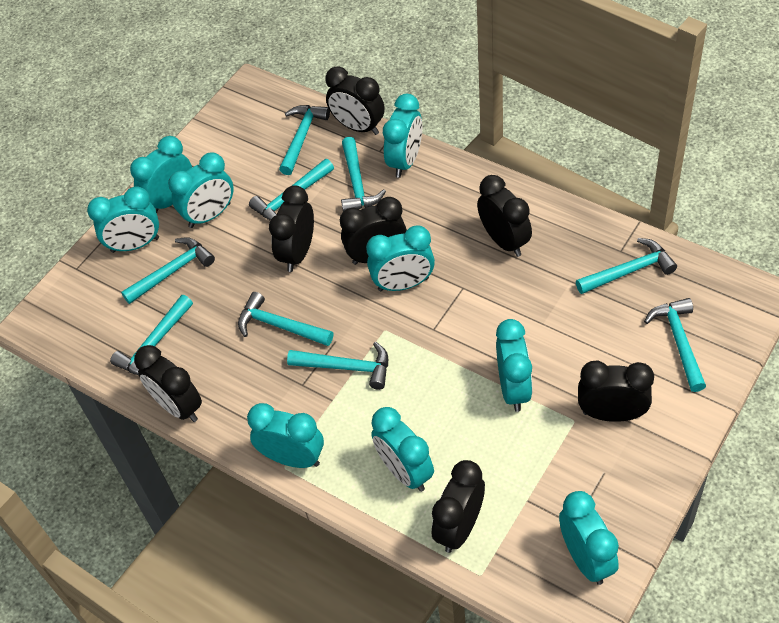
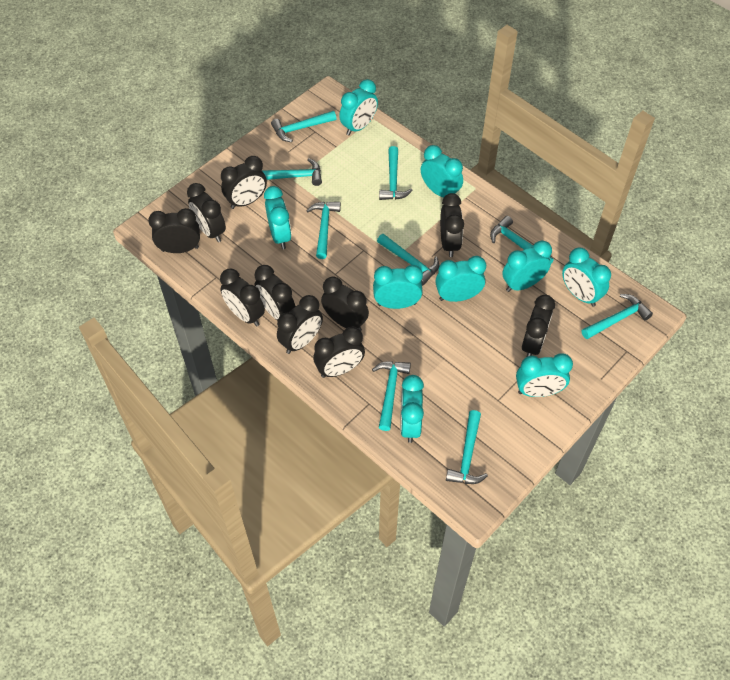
black clock: [134,345,202,422] [269,185,314,272] [326,67,385,135] [340,197,407,265] [432,460,485,553] [477,175,532,257] [578,360,654,422] = 7 -> [148,208,200,253] [187,183,226,242] [220,269,265,326] [221,156,267,209] [254,265,295,320] [277,295,323,354] [313,326,365,378] [321,277,369,331] [440,193,464,257] [522,295,555,357] = 10

